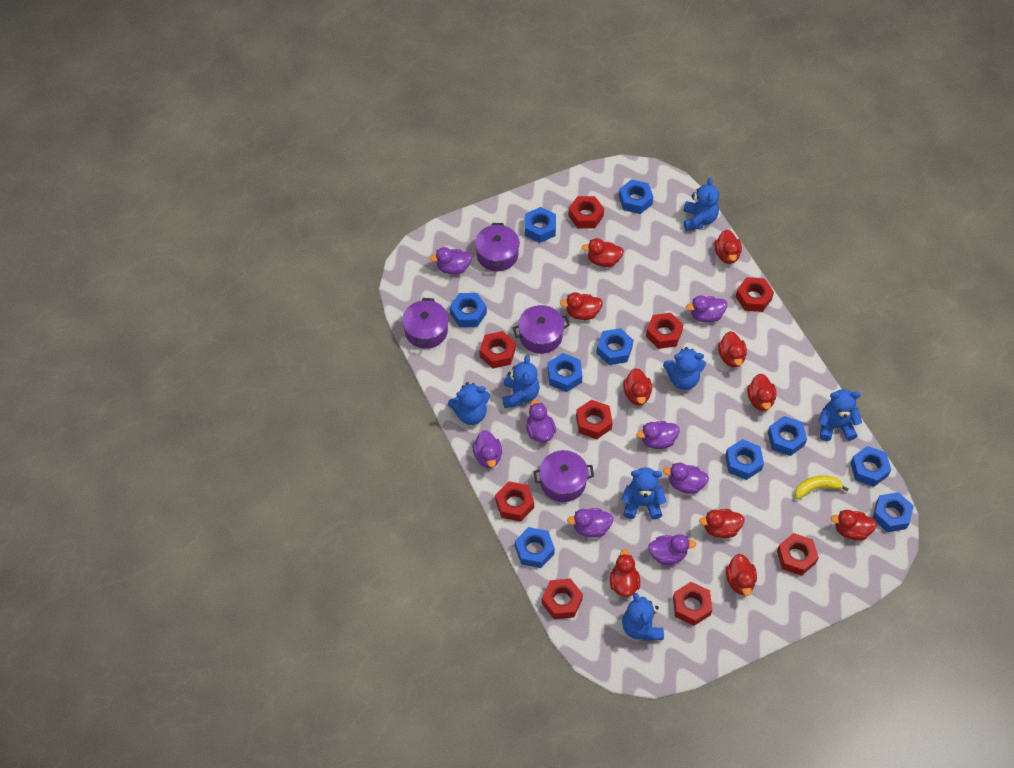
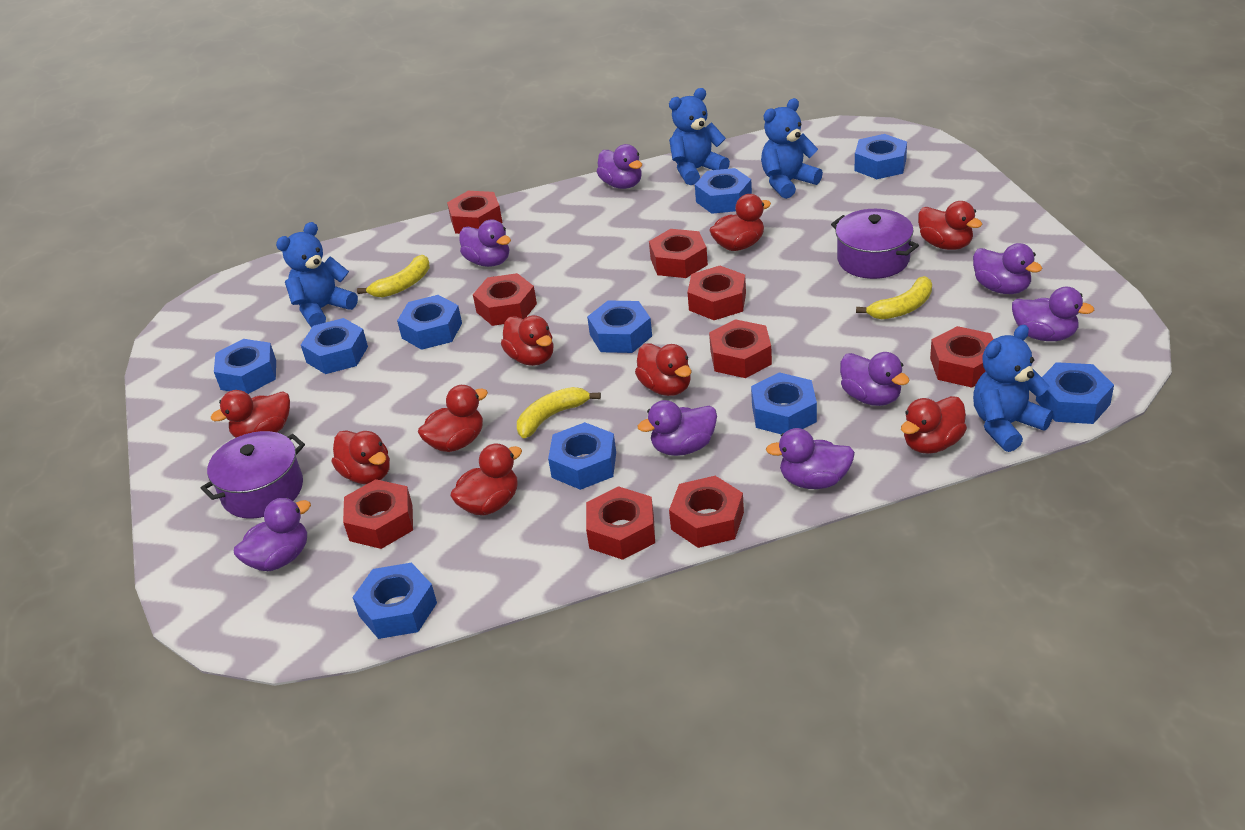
blue teddy bear: [448,382,490,425] [503,355,540,408] [621,467,666,520] [622,593,664,641] [663,347,706,390] [683,178,719,231] [818,389,862,441] = 7 -> [276,222,358,328] [669,88,730,185] [761,98,823,199] [973,325,1053,452] = 4
purple pot: [402,298,448,349] [475,223,520,271] [513,305,570,354] [534,450,594,502] = 4 -> [201,431,305,519] [831,209,919,279] = 2
red duck: [560,292,603,320] [582,238,624,267] [610,549,640,597] [623,368,652,405] [699,509,745,538] [714,230,742,264] [718,331,747,368] [726,554,757,596] [747,374,776,411] [831,510,877,540] = 10 -> [211,390,290,438] [332,430,390,484] [418,385,488,452] [450,444,522,515] [501,315,554,366] [635,343,691,396] [709,194,771,251] [901,396,967,454] [918,201,982,250] = 9
yellow banana: [794,475,849,499] = 1 -> [357,255,430,298] [517,387,601,438] [856,276,932,319] = 3

